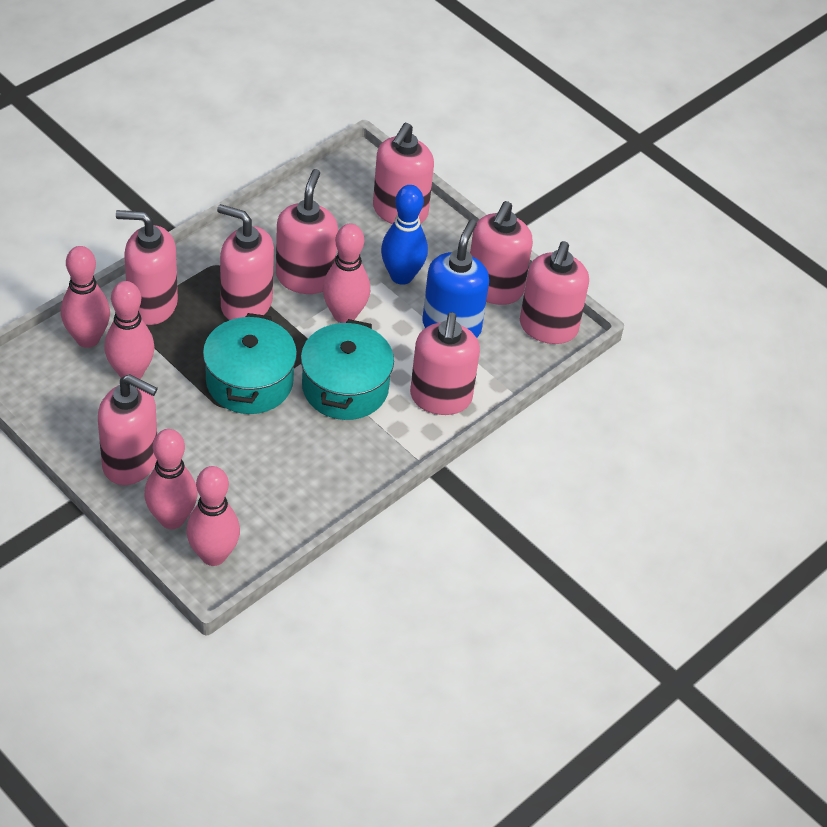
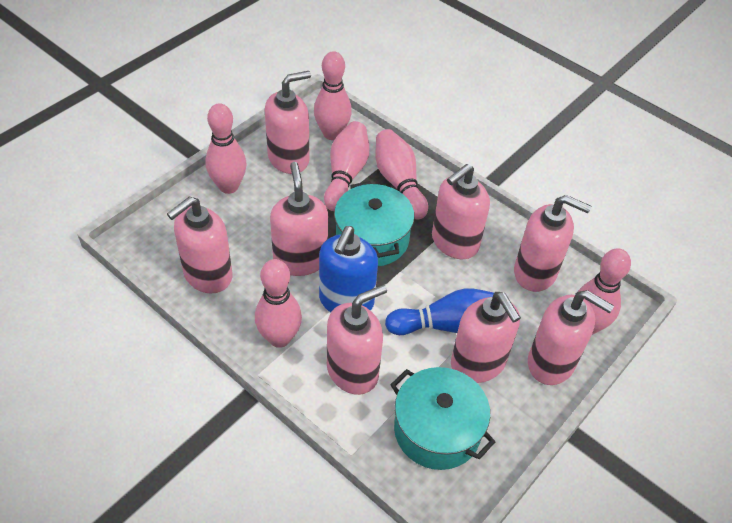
pink bowling pin: [61,246,110,348] [104,281,155,379] [144,429,198,529] [186,466,240,566] [323,224,370,323] = 5 -> [205,103,247,194] [255,259,302,348] [314,51,352,140] [324,121,370,211] [376,129,428,219] [578,248,631,335] = 6

